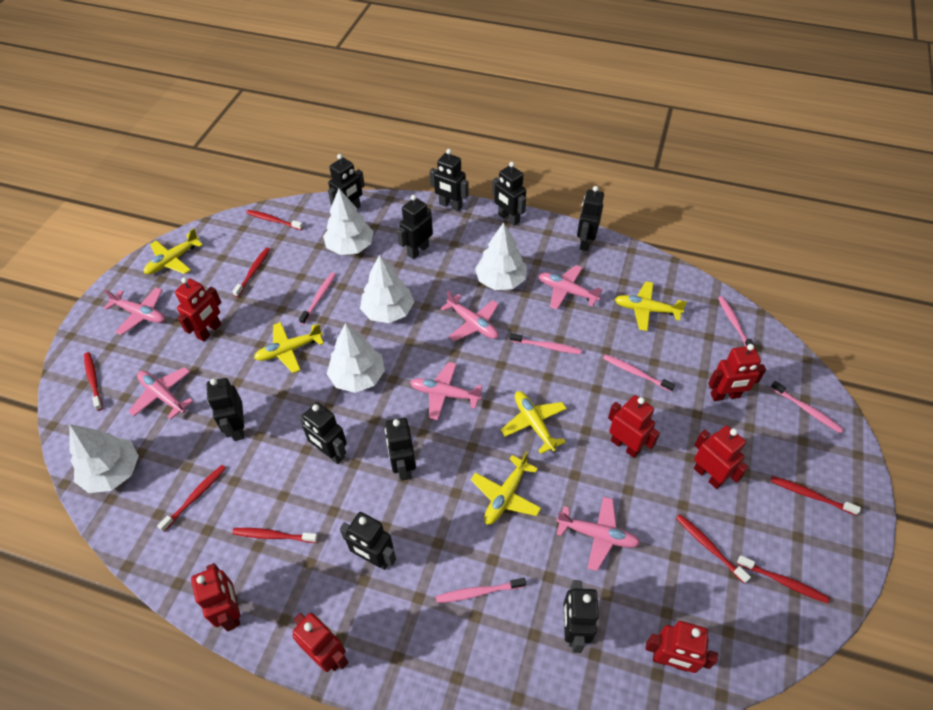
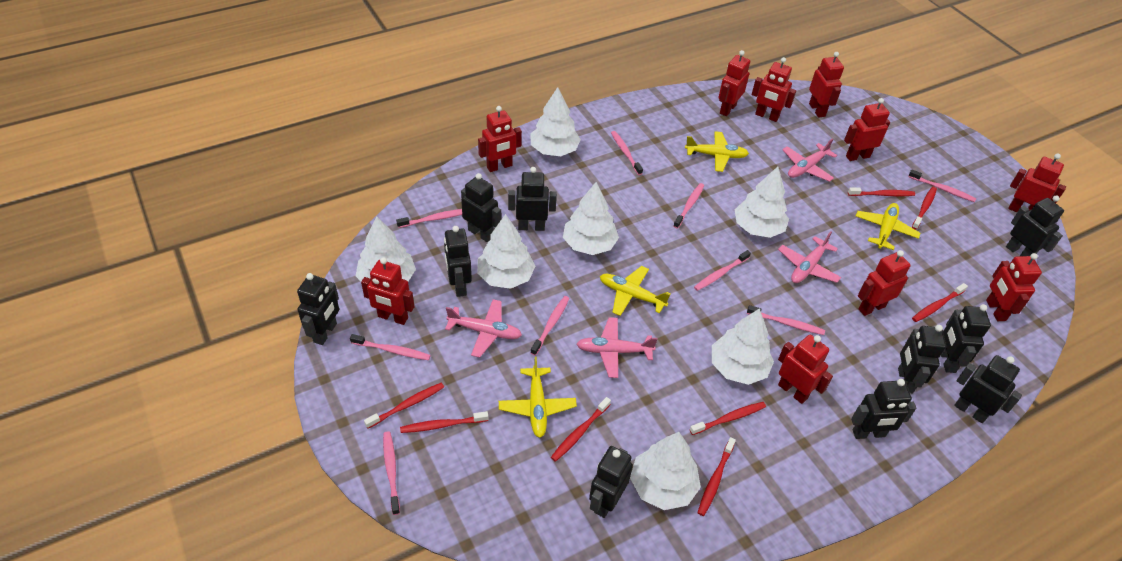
pink plane: [103,287,165,335] [128,367,193,419] [410,362,482,420] [441,291,499,341] [538,265,602,310] [556,497,640,571] = 6 -> [445,299,522,358] [577,317,657,378] [778,231,841,283] [782,138,837,182] = 4
pink toothbrush: [299,272,336,324] [436,578,526,603] [510,333,582,354] [603,354,675,392] [718,296,756,348] [771,381,844,433] = 6 -> [350,334,431,360] [383,431,400,515] [396,209,462,228] [531,296,569,356] [611,131,643,175] [673,183,704,229] [694,250,751,291] [747,305,825,335] [908,170,976,202] = 9
red robot: [175,277,222,342] [191,563,240,632] [293,613,349,672] [608,395,660,458] [645,621,718,673] [694,425,749,489] [708,344,766,401] = 7 -> [361,257,414,325] [478,106,522,172] [718,50,750,116] [752,57,796,122] [778,335,833,404] [809,52,844,118] [844,98,890,161] [858,250,911,316] [986,253,1042,321] [1008,153,1066,212] = 10
white tree: [69,424,139,493] [323,188,374,255] [327,323,385,393] [360,254,414,323] [475,222,527,290] = 5 -> [356,216,416,282] [477,214,535,289] [530,87,581,156] [563,182,619,255] [630,432,701,510] [712,308,774,385] [735,167,789,238] = 7
yellow plane: [144,228,203,274] [254,322,324,373] [471,452,541,525] [501,391,567,454] [615,281,687,331] = 5 -> [499,356,577,438] [600,266,671,316] [685,131,749,172] [856,203,920,250] = 4

